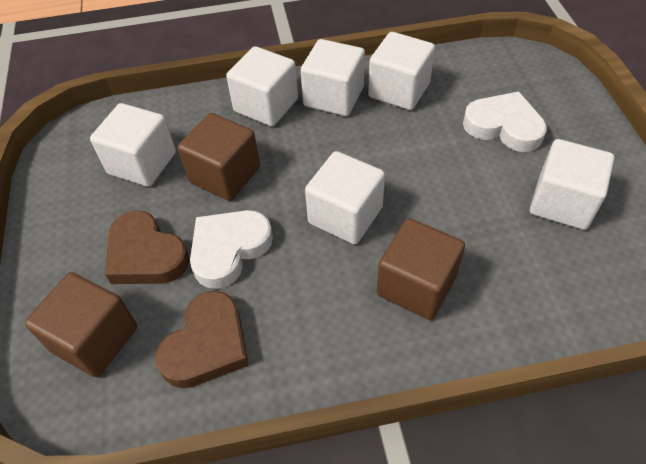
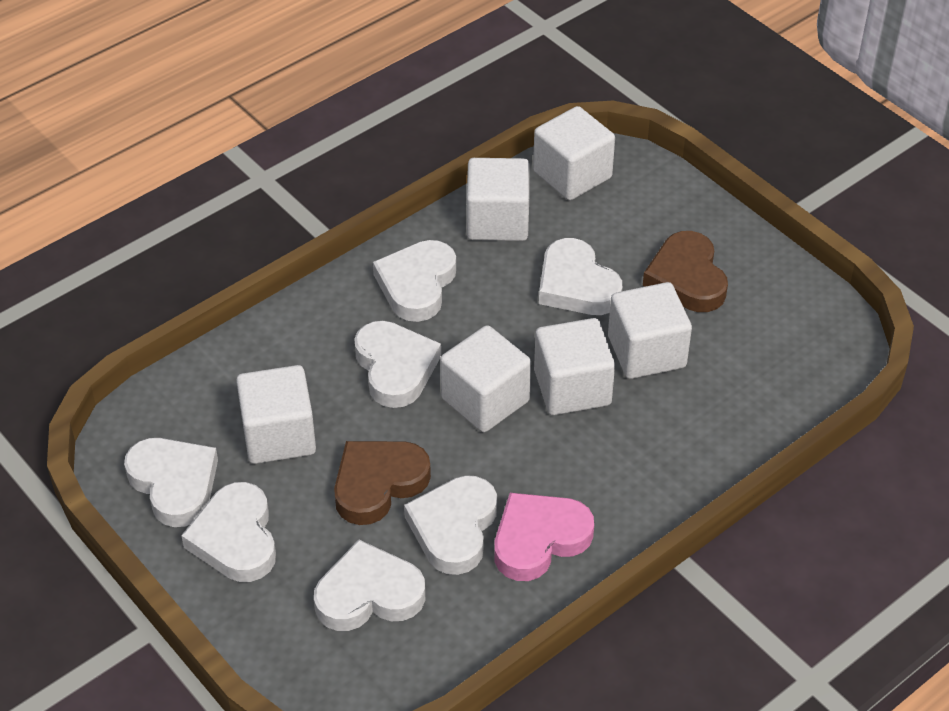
brown cube: [25,272,137,377] [178,113,260,201] [377,218,465,320] = 3 -> none = 0
pink heart: none = 0 -> [494,493,594,581] = 1
white heart: [190,210,273,289] [463,92,547,152] = 2 -> [124,438,218,527] [181,482,276,582] [314,540,425,631] [354,321,441,408] [373,240,456,322] [404,475,497,575] [539,238,622,315] = 7

